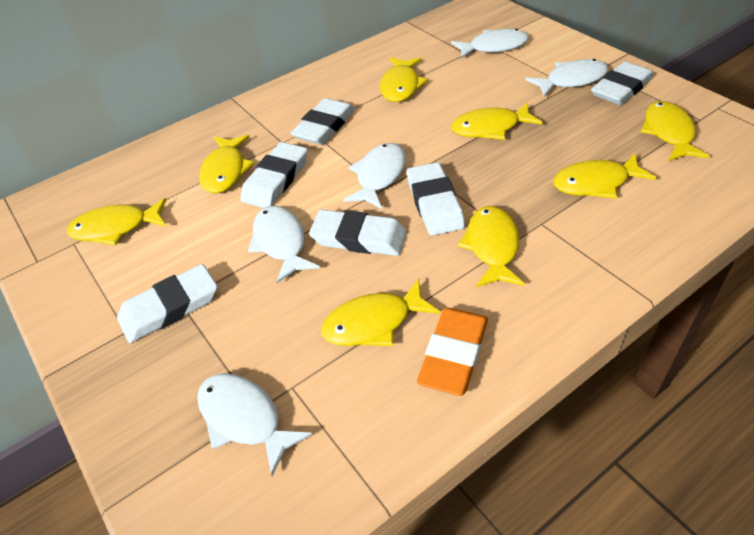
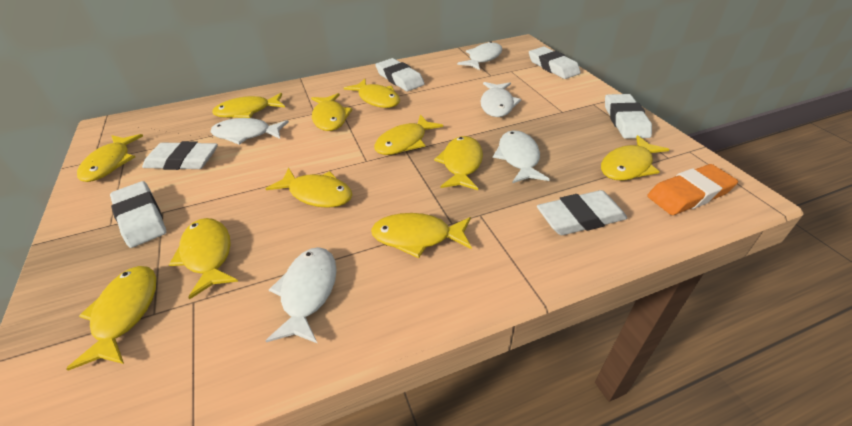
yellow fish: [67,198,167,245] [199,135,254,194] [321,279,440,346] [380,57,428,102] [451,102,543,140] [457,206,525,287] [553,154,657,199] [641,101,710,161] = 8 -> [66,266,156,371] [77,134,143,182] [169,218,238,300] [212,93,285,118] [265,168,352,208] [311,93,353,131] [344,79,400,108] [371,213,472,258] [374,115,443,155] [434,136,483,190] [601,135,670,181] = 11

